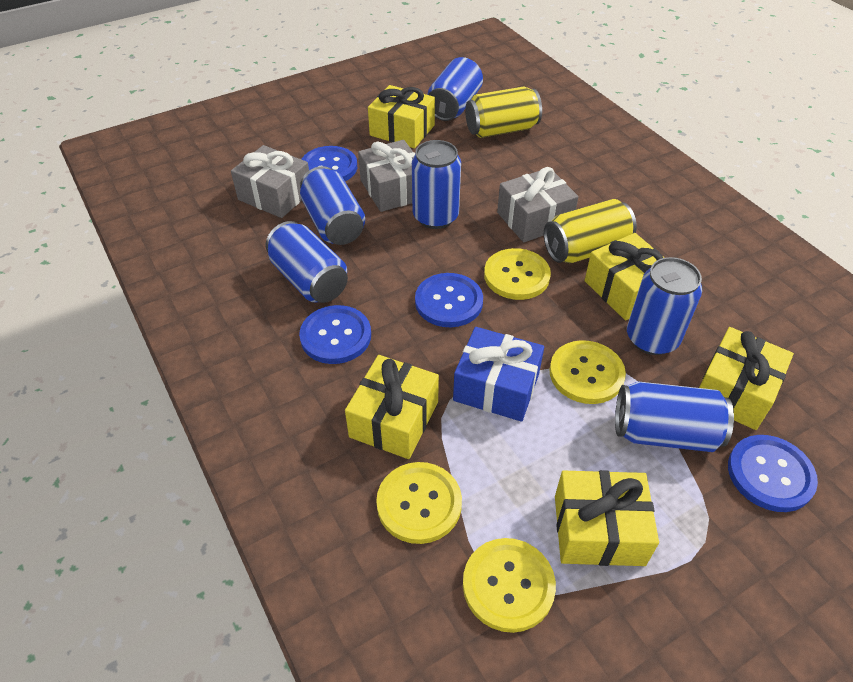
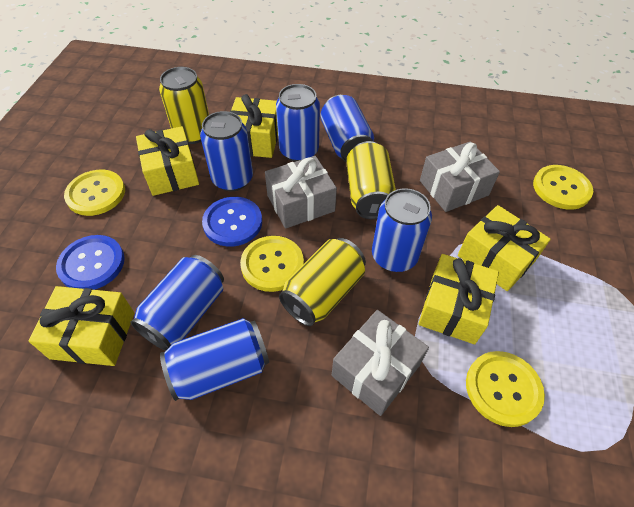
blue button: [299,305,371,364] [301,146,357,181] [415,273,483,327] [728,435,818,512] = 4 -> [56,235,125,290] [202,197,262,247] = 2
blue gift: [453,327,544,422] = 1 -> none = 0
yellow can: [465,87,542,138] [544,199,637,263] = 2 -> [159,67,209,144] [279,238,366,326] [346,141,396,219] = 3

